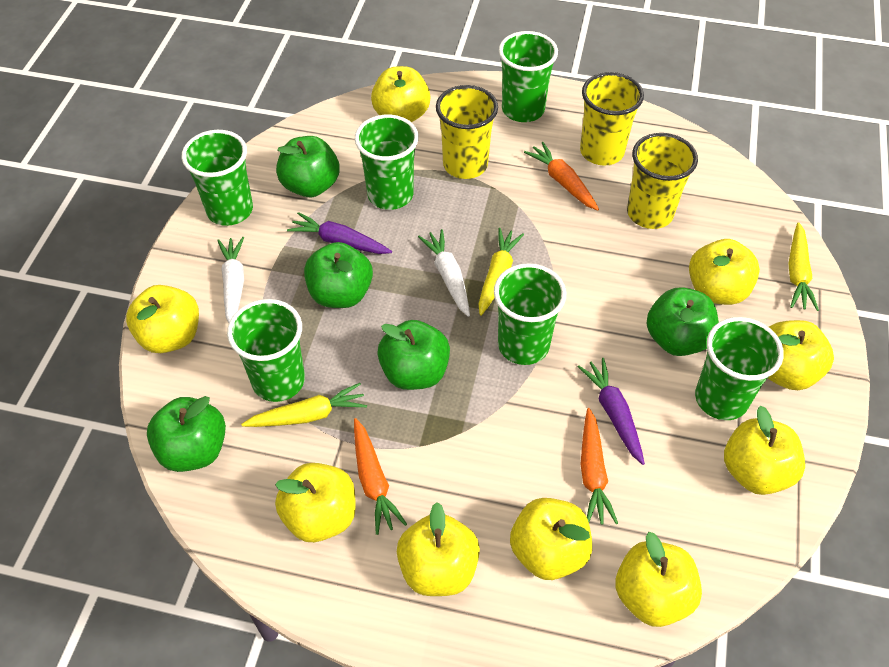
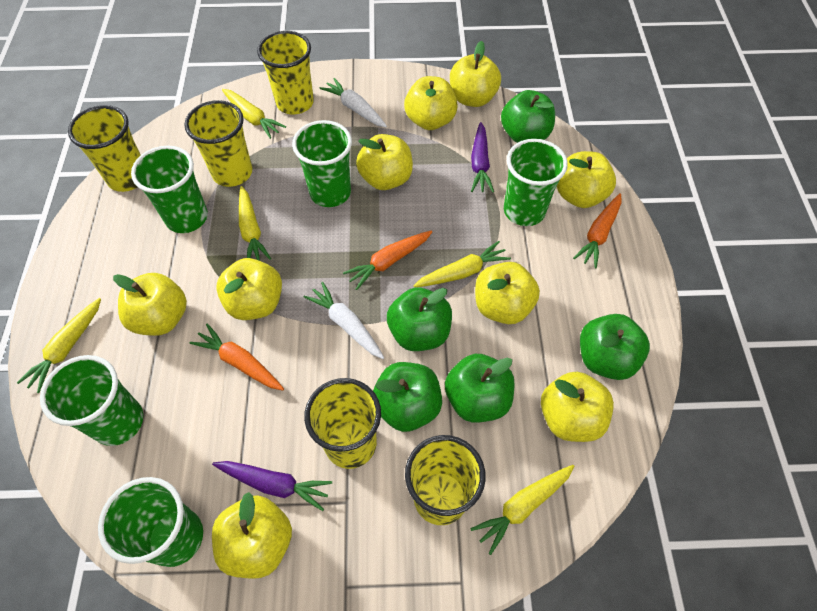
green cup: [182,130,253,226] [227,299,305,402] [355,115,419,210] [494,263,566,365] [499,31,558,122] [695,317,784,420] = 6 -> [40,355,143,446] [98,477,203,567] [131,146,208,233] [292,120,352,207] [504,139,568,226] = 5
yellow carrot: [241,383,367,427] [479,228,524,316] [789,222,819,311] = 3 -> [17,298,101,393] [222,89,286,139] [239,186,271,261] [413,241,511,287] [470,465,575,555] = 5
yellow cup: [436,85,498,179] [580,72,644,165] [627,133,698,229] = 3 -> [68,105,141,192] [184,100,252,187] [257,31,314,114] [304,378,381,469] [405,435,486,525] = 5

